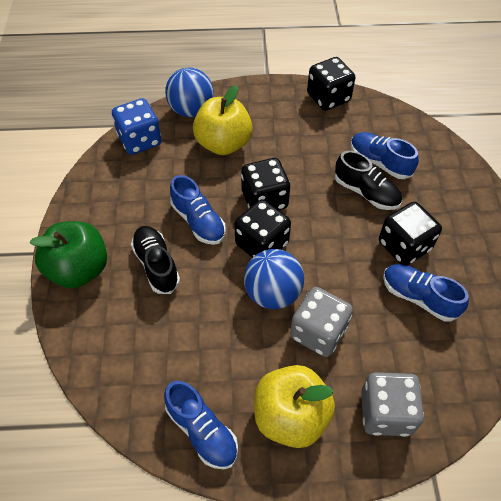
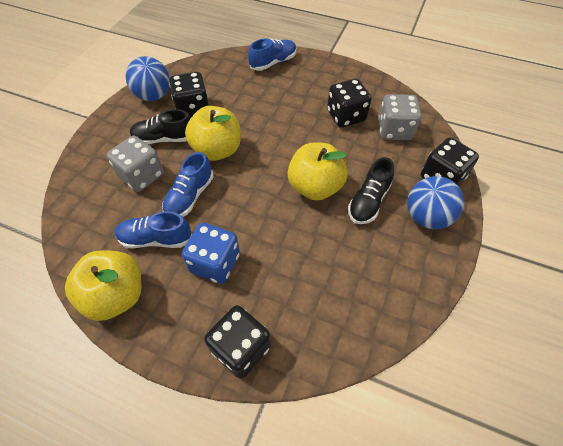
blue shoe: [164,381,238,469] [170,175,226,245] [351,132,419,179] [383,264,469,322] = 4 -> [115,211,192,249] [162,152,213,217] [248,38,297,71] = 3
green apple: [29,221,107,288] = 1 -> none = 0
yellow apple: [193,85,253,155] [254,365,335,448] = 2 -> [65,250,141,321] [185,106,241,161] [287,143,347,201] = 3

